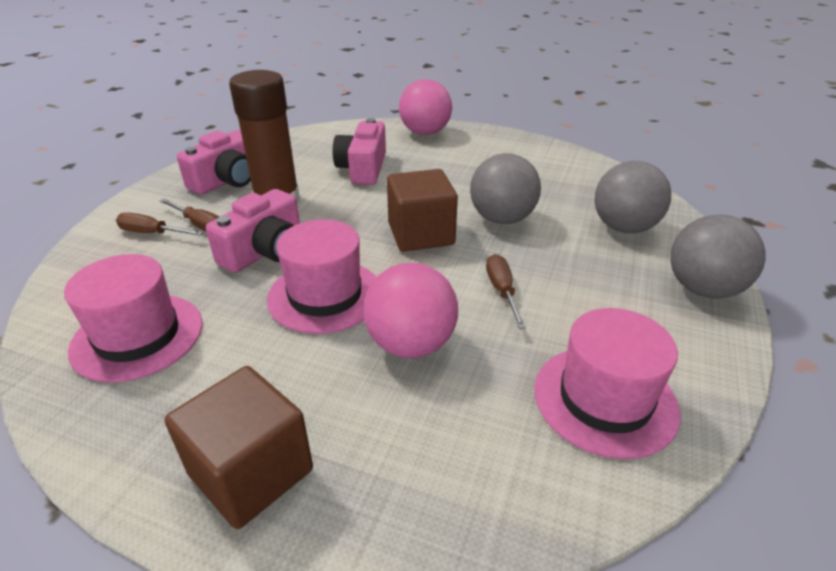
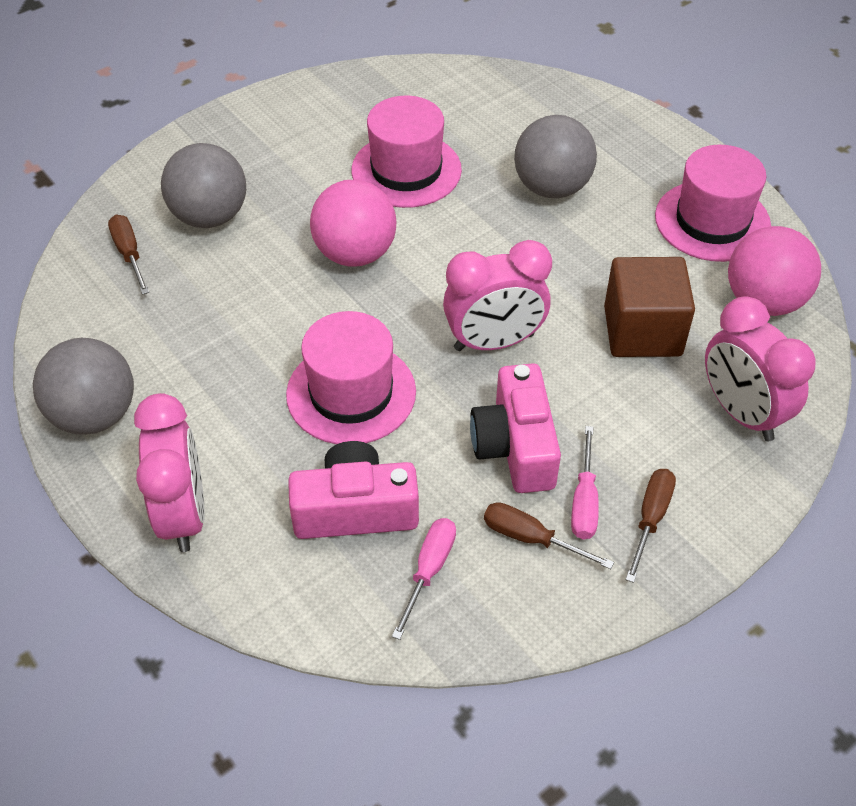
brown cube: [164,366,313,529] [387,169,458,252] = 2 -> [604,257,695,357] = 1
brown glue stick: [229,70,300,202] = 1 -> none = 0
pink camera: [177,130,251,195] [206,189,300,273] [333,118,386,185] = 3 -> [288,441,419,539] [470,363,561,493] = 2
pink clock: none = 0 -> [134,393,205,552] [443,240,552,351] [705,296,816,441] = 3
pink screwdriver: none = 0 -> [392,518,456,640] [571,426,599,540] = 2

